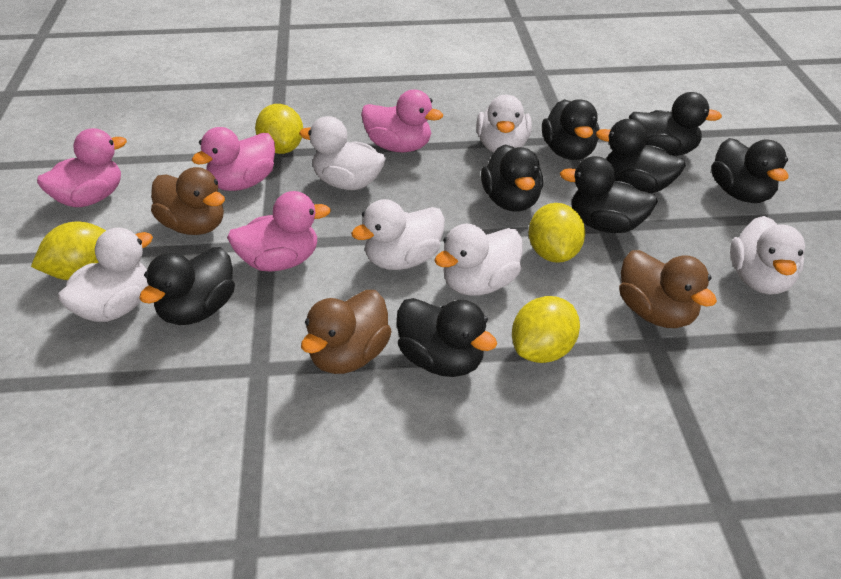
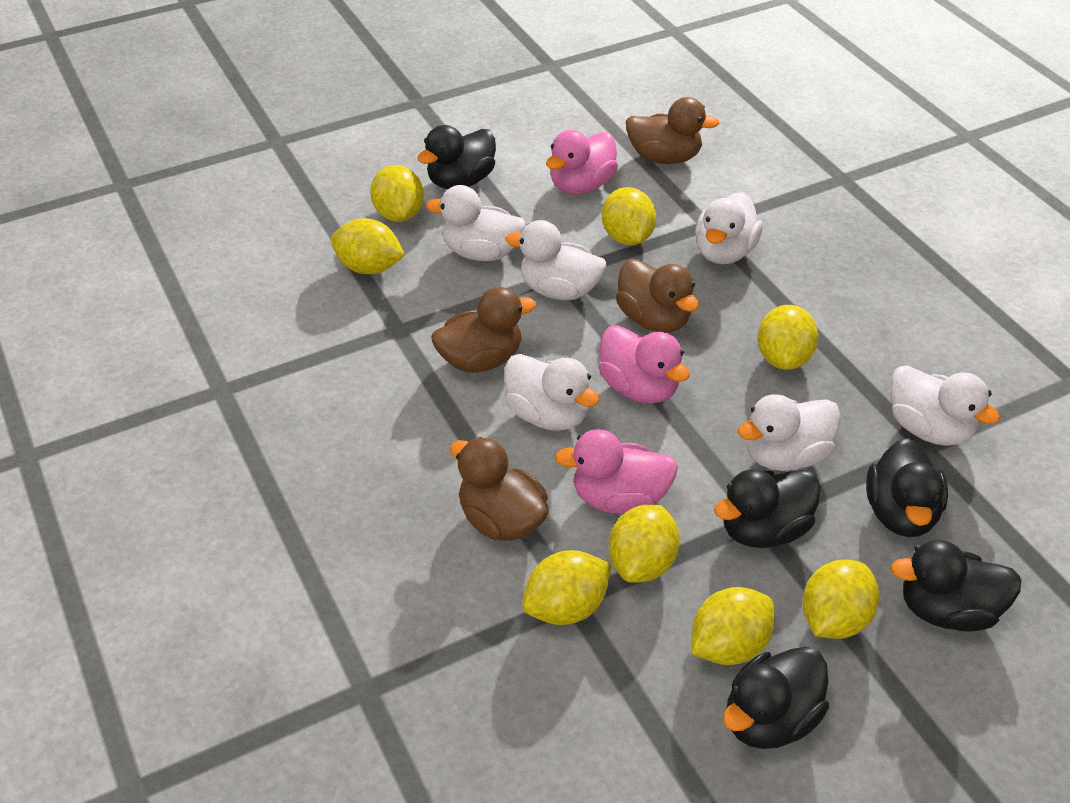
black duck: [139,247,235,325] [397,298,497,377] [481,144,543,212] [542,99,599,160] [560,156,658,233] [596,119,686,193] [629,92,722,156] [711,138,789,203] = 8 -> [417,125,496,189] [714,469,821,548] [723,646,829,749] [866,438,948,537] [891,540,1021,632] = 5
brown duck: [151,167,225,235] [301,290,392,374] [619,250,717,328] = 3 -> [431,287,536,372] [450,437,549,541] [616,259,699,333] [626,97,719,164] = 4
pink duck: [37,128,127,207] [192,127,275,191] [227,191,331,272] [361,90,443,152] = 4 -> [546,130,618,194] [555,429,678,514] [599,325,690,403] = 3
yellow lemon: [31,222,106,280] [255,104,303,154] [512,296,580,363] [529,203,585,263] = 4 -> [331,218,405,274] [370,165,424,222] [522,550,612,625] [602,187,656,245] [609,505,680,583] [692,587,775,665] [757,305,819,370] [802,560,879,639] = 8

